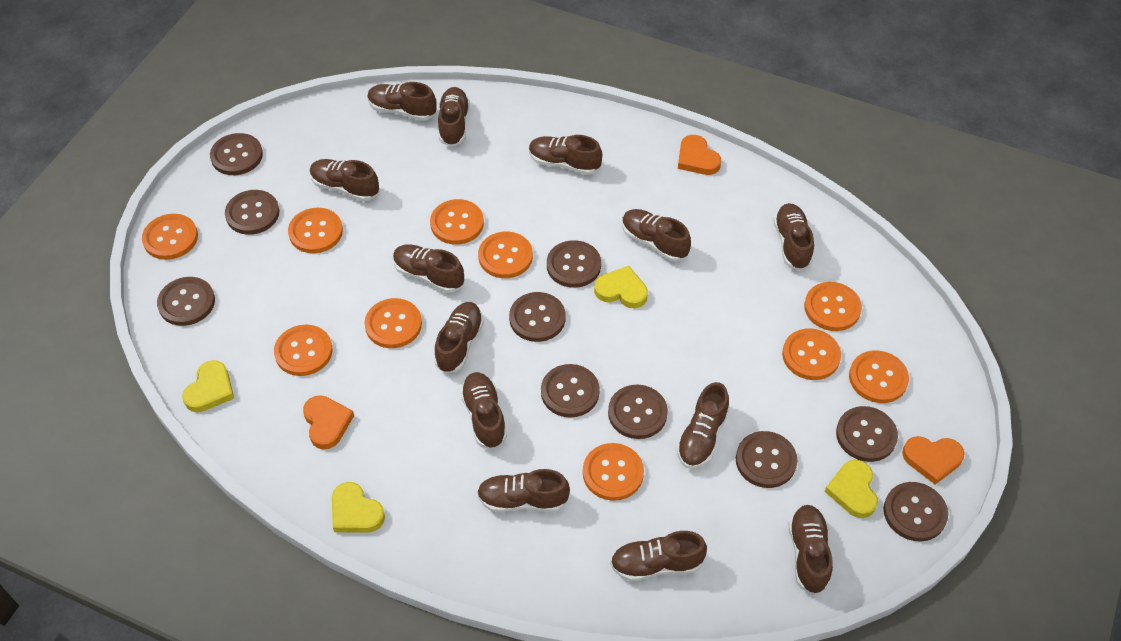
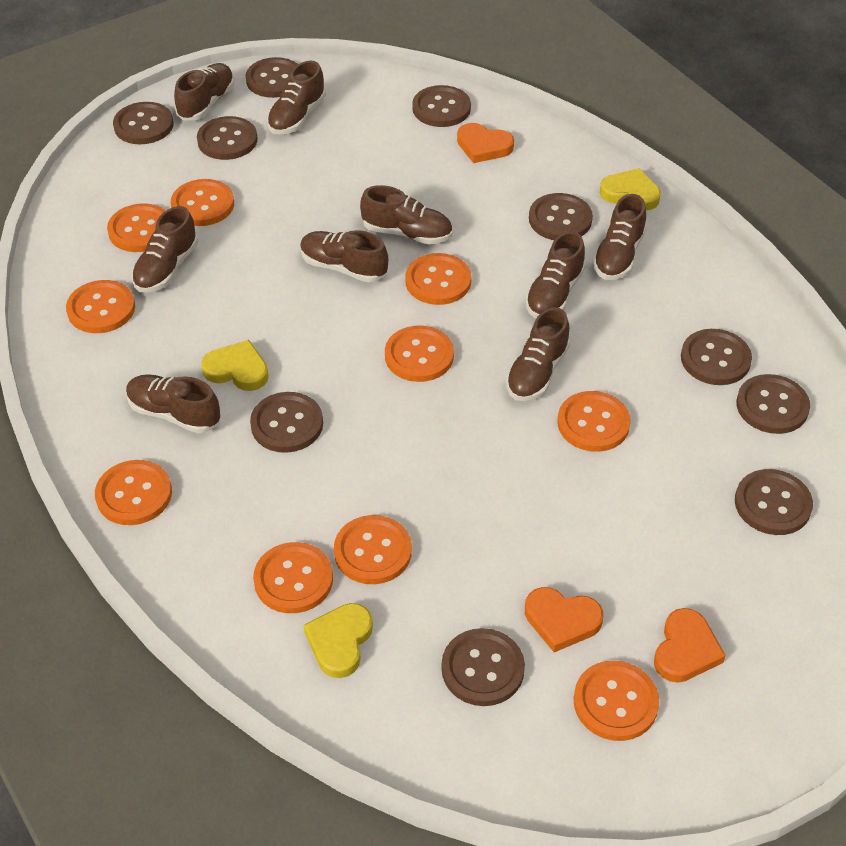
brown shoe: [310,159,379,201] [367,82,437,121] [393,244,464,293] [434,302,484,374] [438,87,470,147] [460,372,507,449] [477,469,570,512] [529,135,602,175] [610,531,707,581] [622,209,691,262] [677,382,729,468] [773,203,814,271] [788,505,833,595] = 13 -> [126,374,220,433] [131,206,198,293] [174,63,234,121] [267,61,326,134] [300,230,388,282] [360,185,452,244] [506,307,570,401] [525,231,586,318] [593,194,646,280] = 9
yellow heart: [182,360,234,412] [332,482,385,533] [594,266,648,308] [825,460,878,518] = 4 -> [201,340,269,391] [304,603,373,678] [600,168,661,211] = 3

